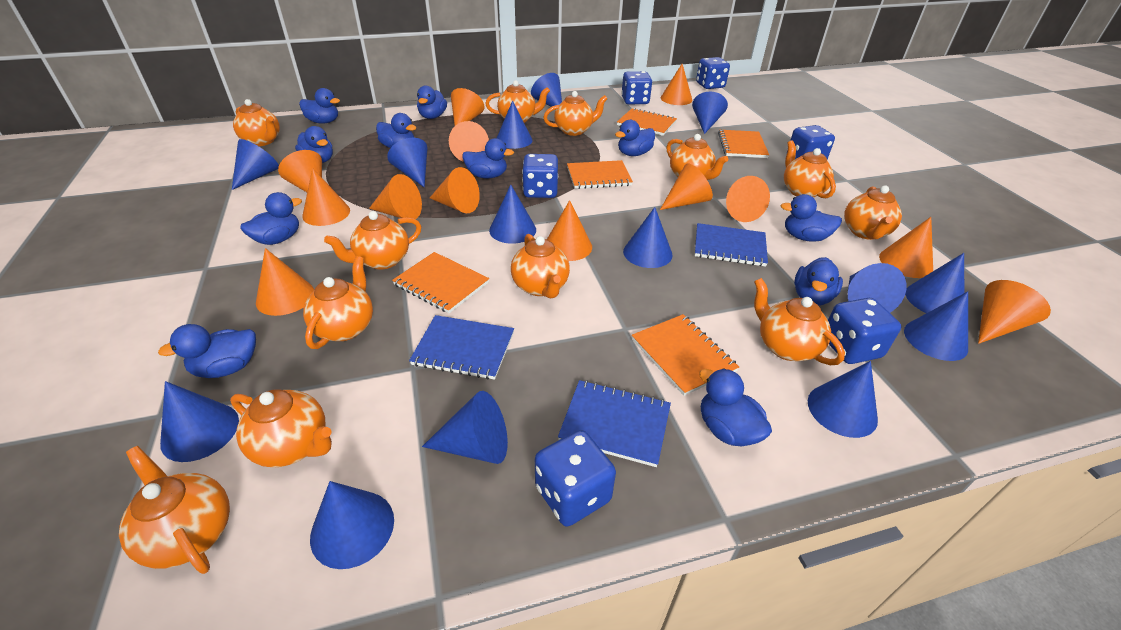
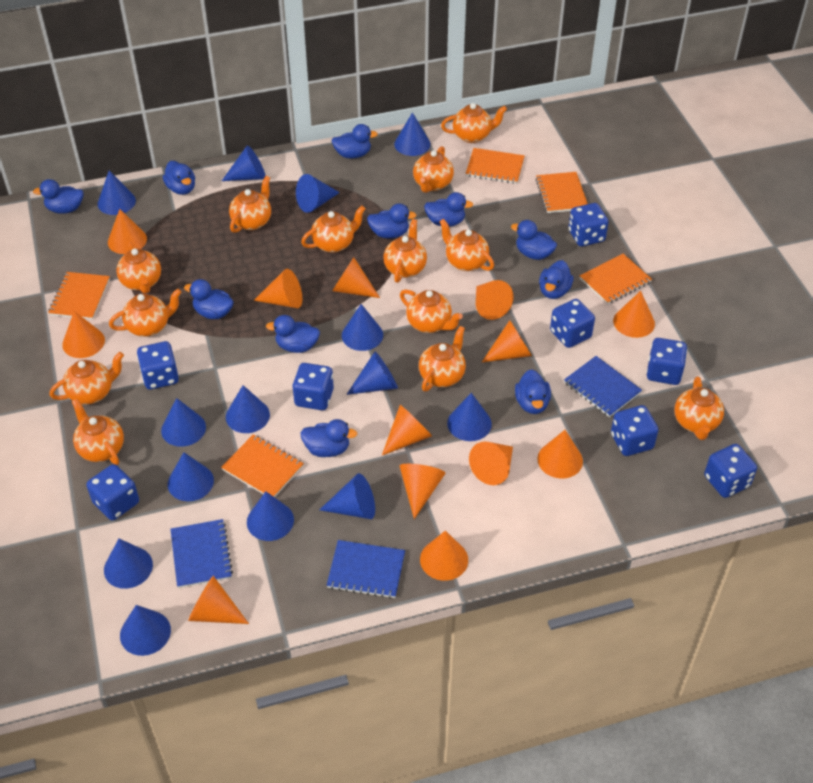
blue dice: [522,154,558,198] [535,430,616,527] [621,71,652,105] [696,57,730,89] [787,125,835,159] [828,298,901,364] = 6 -> [86,464,139,521] [137,341,179,390] [292,363,334,410] [550,299,595,348] [568,203,609,247] [611,405,659,456] [646,338,687,385] [704,444,757,498] = 8
orange teapot: [119,446,230,574] [230,389,332,468] [233,99,280,146] [303,256,373,349] [324,211,421,270] [485,80,550,123] [511,234,570,298] [543,91,608,136] [666,134,728,180] [754,278,845,365] [784,140,836,198] [844,185,902,240] = 12 -> [49,352,124,405] [72,399,124,465] [109,289,181,337] [116,242,161,294] [229,176,271,233] [301,206,366,253] [383,219,427,283] [400,289,463,333] [413,146,454,193] [419,326,466,391] [439,219,494,271] [441,103,507,143] [674,377,724,440] = 13

